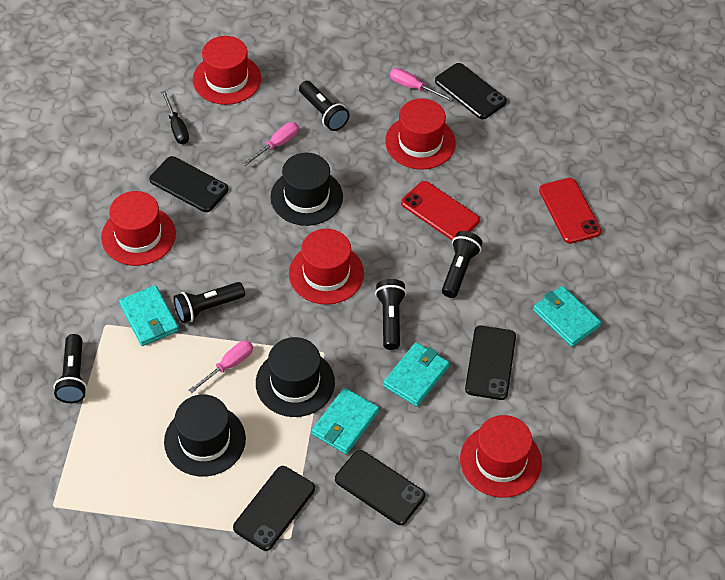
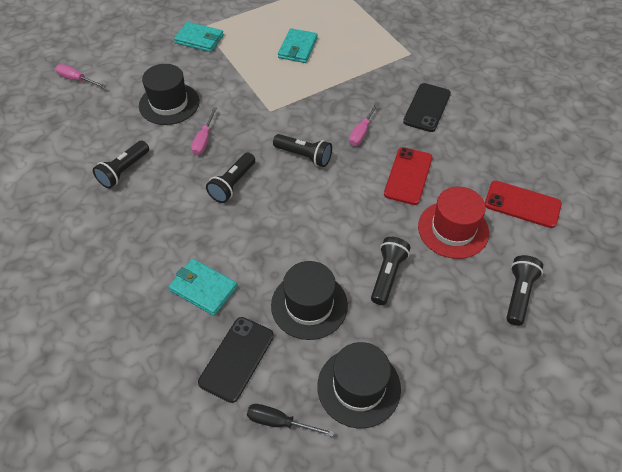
black phone: [149,156,228,212] [233,466,315,551] [335,450,425,525] [435,63,507,119] [465,326,516,400] = 5 -> [198,317,274,403] [403,83,451,132] = 2
red hat: [101,191,176,266] [193,36,261,105] [289,229,364,305] [385,98,456,170] [460,415,542,498] = 5 -> [418,187,489,259] = 1
turquoise wallet: [119,285,179,346] [311,388,379,454] [383,342,449,407] [533,286,601,347] = 4 -> [169,259,237,316] [174,22,224,52] [278,28,318,63] = 3

